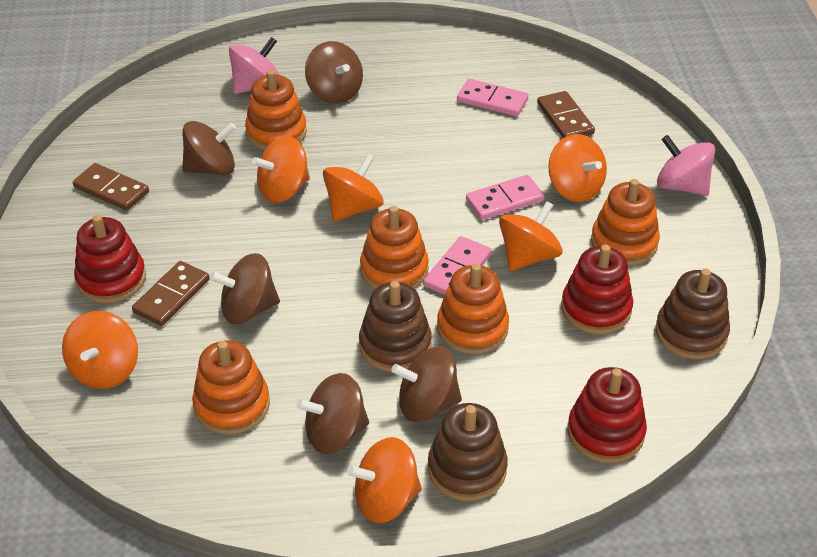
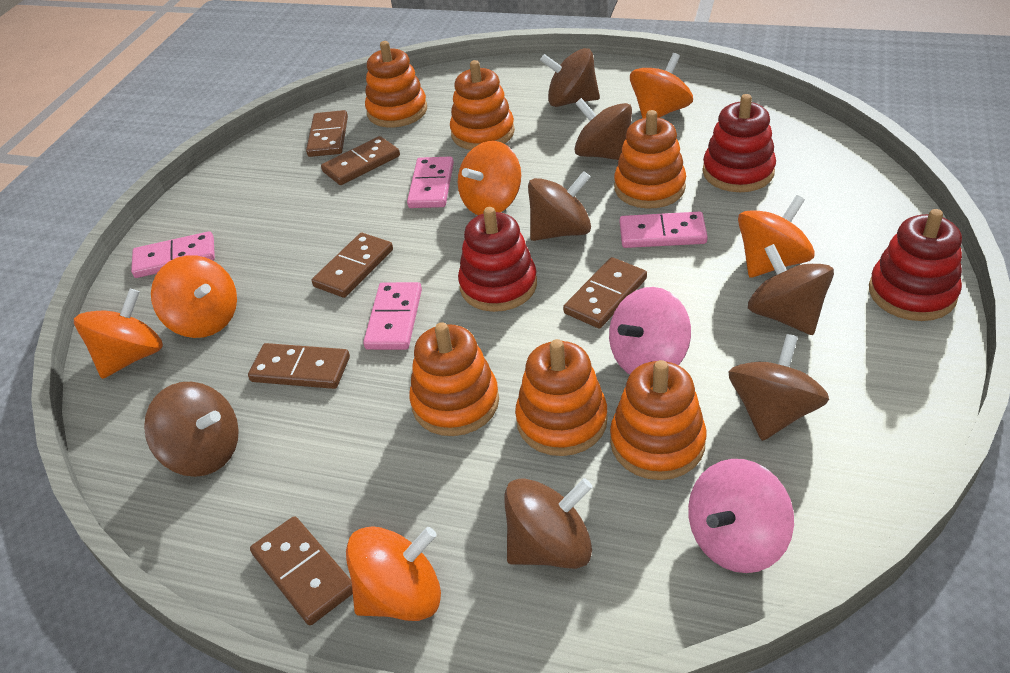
brown domino: [73,163,149,211] [132,261,210,326] [537,91,595,138] = 3 -> [248,343,350,389] [250,516,353,625] [306,110,348,157] [312,233,393,298] [321,136,400,185] [563,257,647,328] = 6
brown spinning top: [182,121,236,175] [210,253,280,324] [296,373,369,454] [305,41,363,104] [391,346,462,422] = 5 -> [144,382,239,477] [504,478,593,569] [528,171,591,241] [540,48,600,107] [574,98,632,160] [729,334,829,441] [748,244,834,335] = 7
brown stacking toy: [359,281,432,372] [428,403,508,501] [655,269,730,359] = 3 -> none = 0
orange stacking toy: [192,340,270,435] [245,70,307,150] [360,206,429,289] [437,264,509,354] [591,179,660,266] = 5 -> [365,41,427,128] [409,322,499,436] [450,60,515,150] [515,339,608,456] [610,360,706,480] [614,110,686,209] = 6
pink domino: [423,236,492,295] [457,79,528,117] [466,175,544,220] = 3 -> [131,231,215,278] [363,282,422,350] [407,157,454,208] [620,212,708,248] = 4

